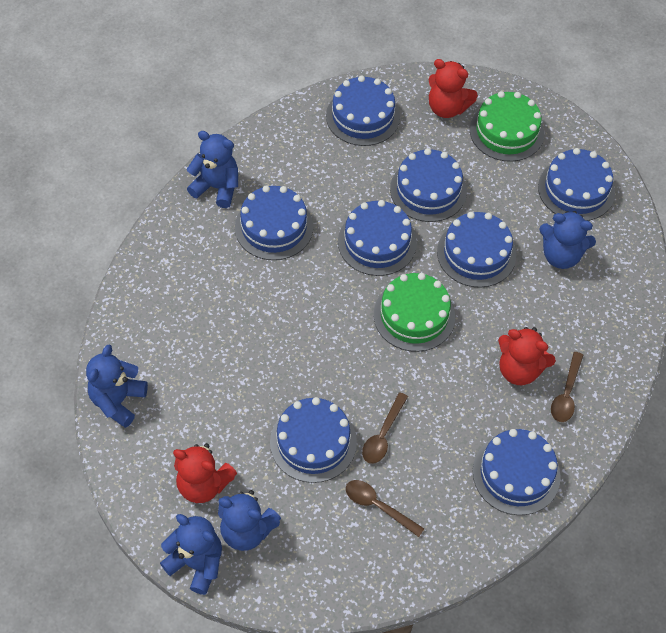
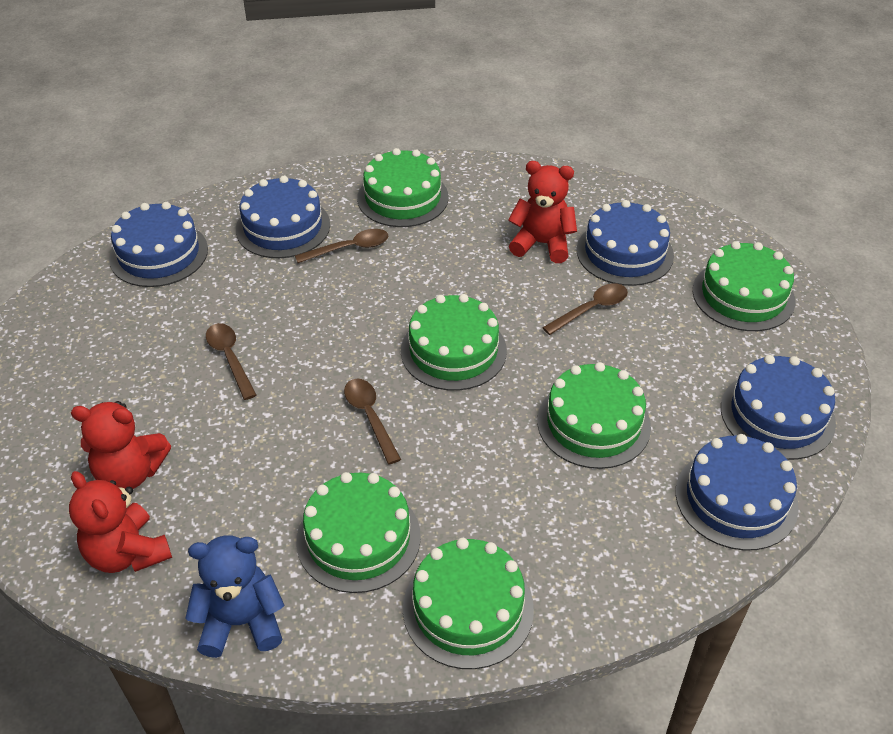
blue cake: [235,185,313,260] [270,397,357,483] [326,76,400,146] [338,200,417,276] [390,148,467,222] [437,212,516,288] [473,429,561,515] [538,148,615,221] = 8 -> [109,202,208,287] [236,176,330,258] [577,200,674,286] [676,434,799,551] [721,355,836,460] = 5
blue teddy bear: [86,345,148,428] [160,514,222,595] [187,131,238,208] [218,490,281,551] [539,211,596,269] = 5 -> [185,535,284,658] = 1
brown spoon: [346,480,424,537] [362,392,408,464] [551,352,583,422] = 3 -> [206,323,256,400] [295,229,388,263] [344,379,401,464] [542,284,628,335] = 4
green cake: [374,273,455,352] [470,91,544,162] = 2 -> [296,472,421,593] [357,148,449,227] [401,294,507,391] [403,538,534,669] [537,362,651,469] [693,241,795,331] = 6

